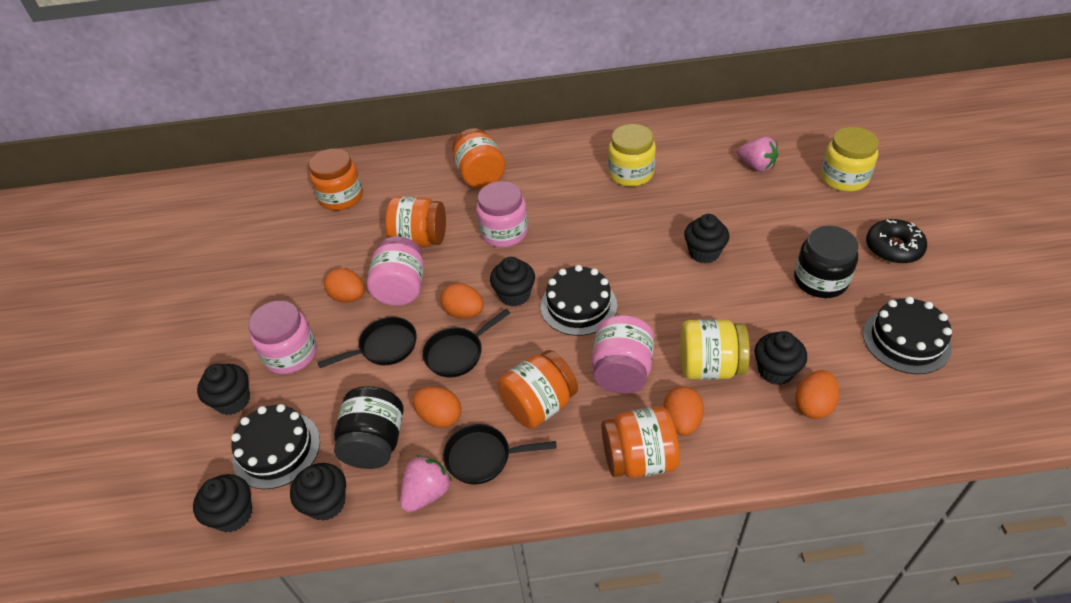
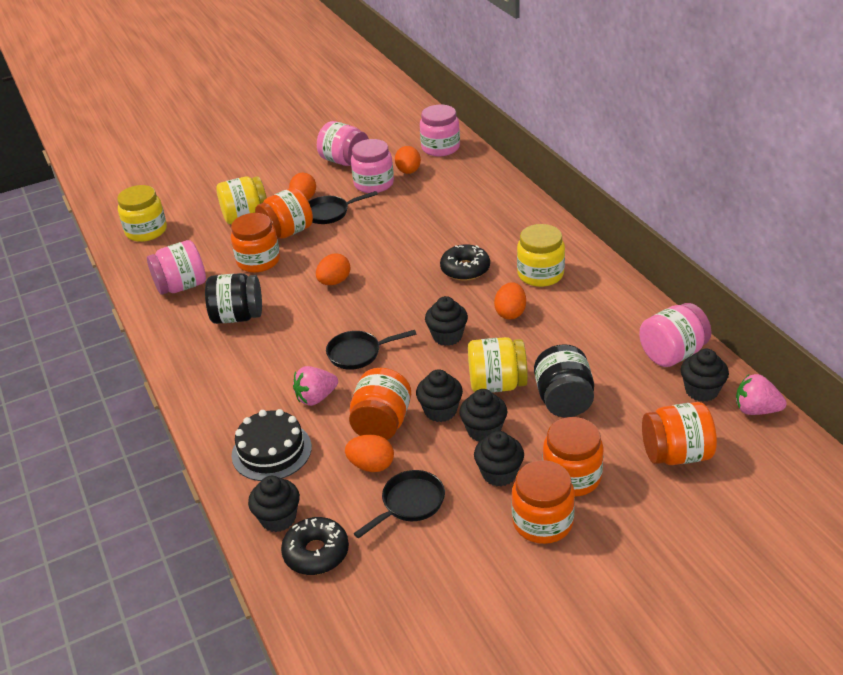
black cake: [231,404,320,489] [540,265,617,336] [863,297,952,374] = 3 -> [232,409,312,481] = 1
black donut: [866,219,927,264] = 1 -> [281,517,349,575] [440,244,490,281] = 2
orange jar: [309,149,363,211] [385,197,446,247] [452,128,505,188] [498,350,578,429] [602,406,680,478] = 5 -> [231,213,280,273] [255,188,313,239] [349,368,411,440] [511,460,575,544] [542,417,604,497] [642,402,717,465] = 6
pink jar: [248,301,317,374] [367,236,424,306] [476,181,528,247] [592,315,654,394] = 4 -> [147,240,206,295] [317,121,369,166] [351,139,394,193] [420,105,460,156] [639,303,711,367] = 5
yellow jar: [608,124,656,187] [680,319,750,380] [821,127,879,192] = 3 -> [117,185,167,242] [216,176,267,224] [468,337,528,393] [517,224,565,287] = 4

